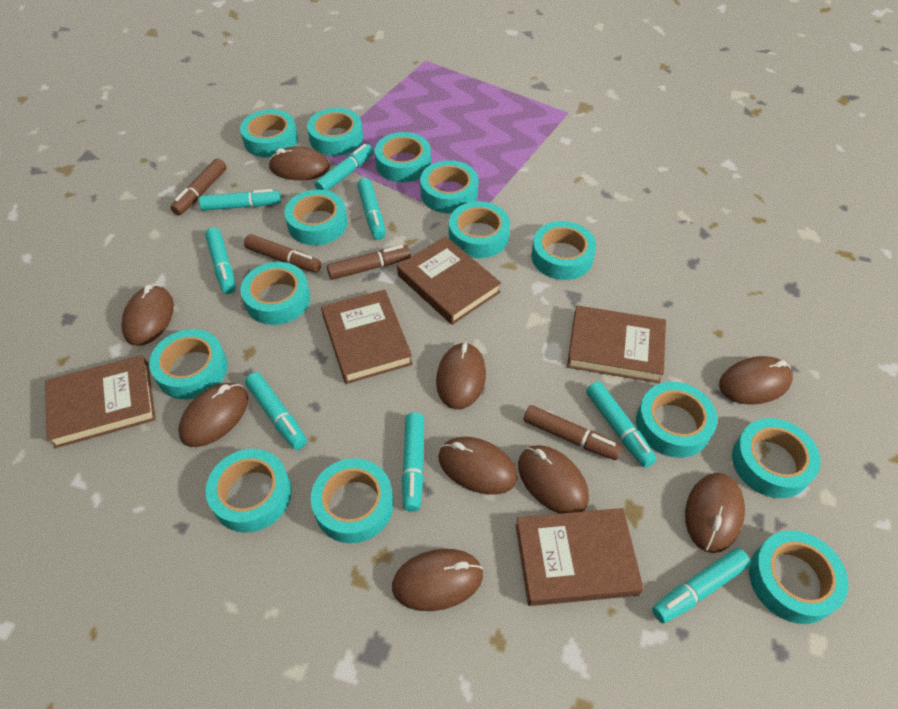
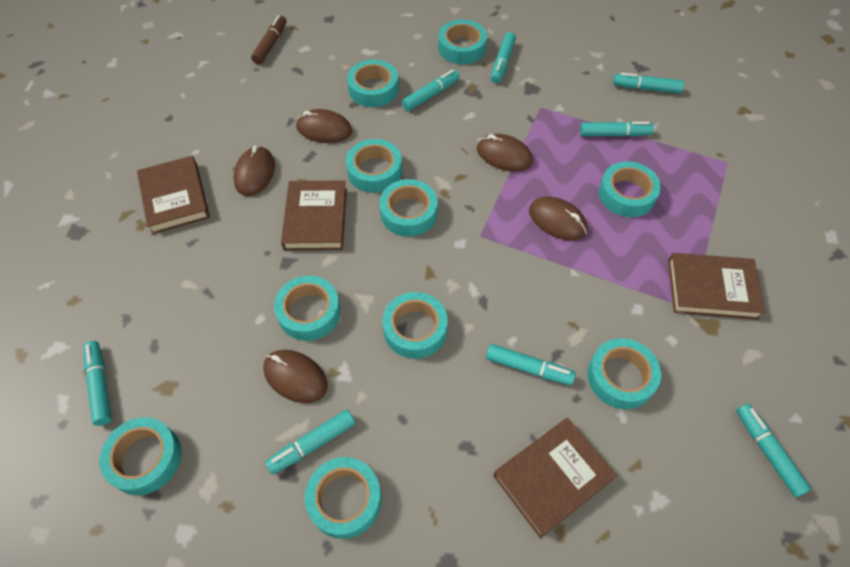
brown book: [45,355,156,448] [321,289,413,384] [397,236,501,325] [516,508,644,606] [567,306,666,383] = 5 -> [137,156,210,234] [281,180,347,251] [493,418,617,538] [668,253,765,320] = 4
brown marker: [170,159,226,215] [244,234,321,273] [327,245,411,280] [524,405,622,460] = 4 -> [251,15,287,64] = 1
brown mouse: [121,285,174,346] [178,383,248,447] [269,147,330,180] [392,549,483,611] [436,342,486,409] [438,437,518,495] [518,445,589,514] [685,473,745,553] [719,356,793,405] = 9 -> [234,145,275,196] [263,350,328,403] [296,109,352,143] [477,134,533,172] [529,196,587,240] = 5
turquoise tape: [149,329,228,399] [206,449,292,533] [240,109,298,158] [240,262,310,325] [284,189,347,245] [307,108,363,156] [311,458,393,543] [375,132,431,182] [420,160,478,213] [449,201,510,258] [531,221,596,280] [636,382,717,458] [732,418,821,498] [749,530,849,624] = 14 -> [99,417,182,495] [274,276,341,341] [305,457,382,539] [346,139,402,193] [347,59,399,107] [379,179,438,237] [382,292,448,359] [438,20,487,64] [587,338,661,409] [599,161,661,217] = 10

